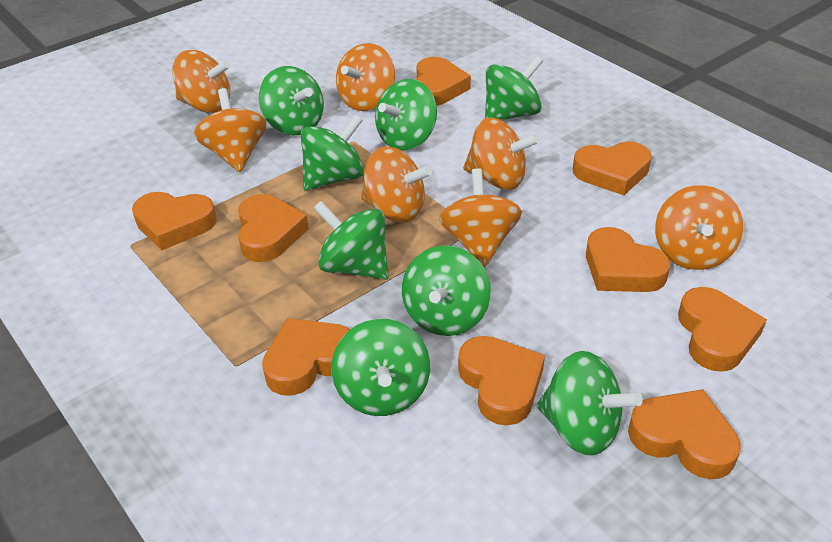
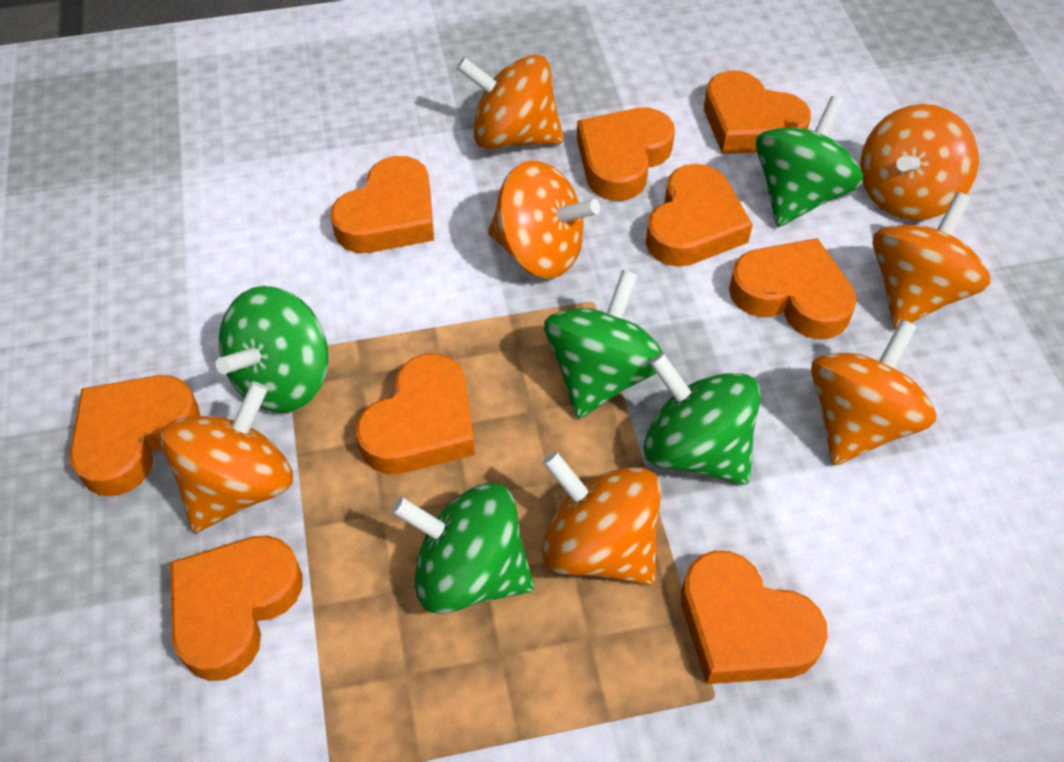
green spinning top: [259,66,324,136] [301,115,364,191] [314,201,389,280] [331,319,430,416] [375,79,437,151] [402,245,491,336] [485,56,543,120] [537,351,643,455] = 8 -> [216,286,328,413] [391,483,534,614] [544,270,663,419] [644,353,761,485] [756,96,863,227] = 5

